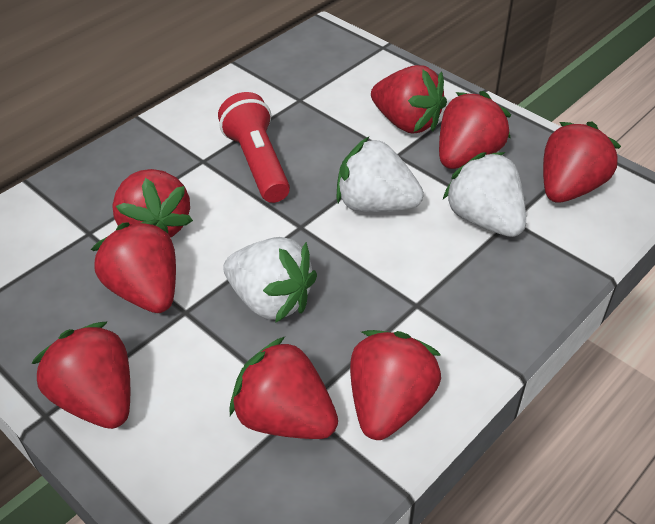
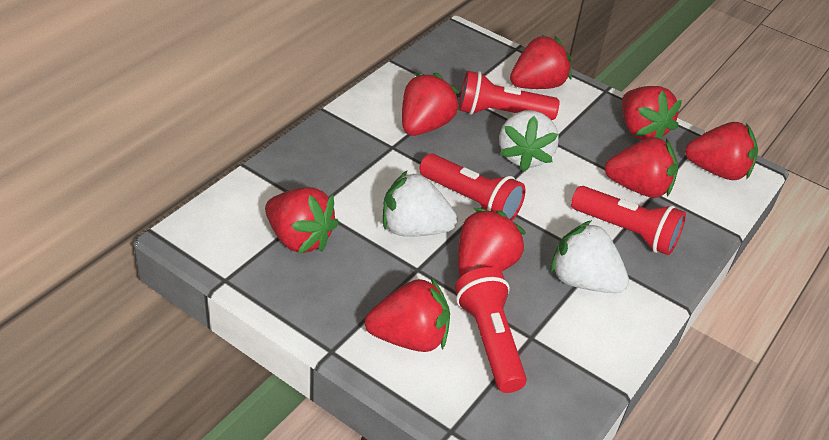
red flashlight: [218,92,290,203] = 1 -> [419,154,525,221] [455,267,527,393] [459,71,559,120] [571,186,686,255] = 4

